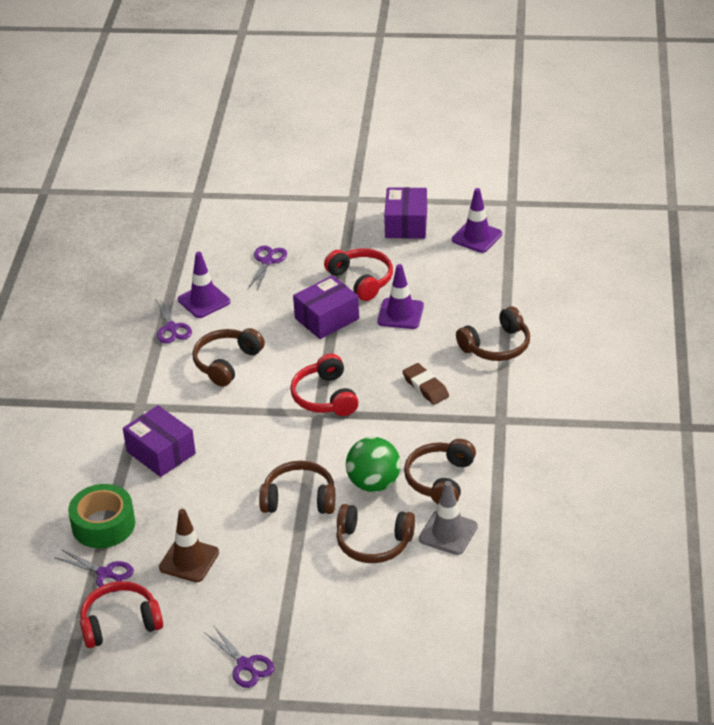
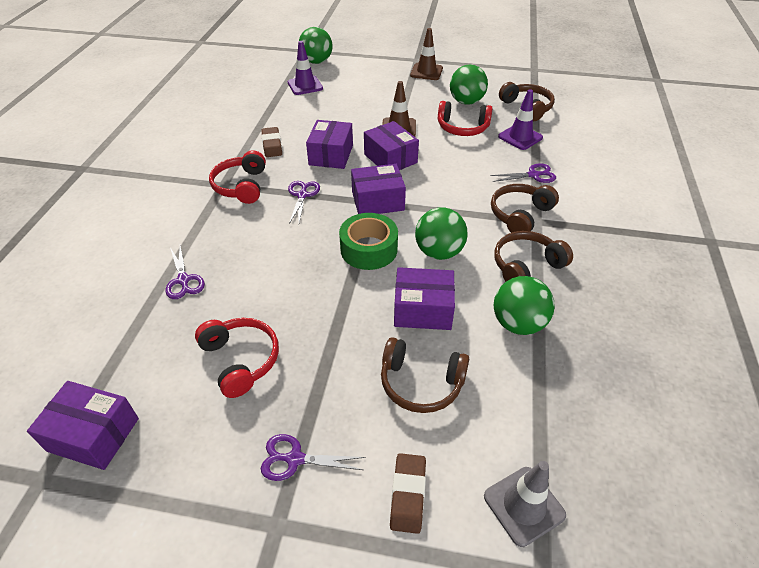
brown eraser: [402,363,449,405] = 1 -> [261,127,282,157] [390,453,426,534] = 2
brown headphones: [192,328,265,387] [259,461,335,514] [336,504,415,563] [404,439,476,504] [456,306,530,361] = 5 -> [381,337,469,413] [491,184,559,233] [494,231,573,282] [499,82,555,121] = 4
brown traffic cone: [159,509,219,582] = 1 -> [382,81,416,137] [410,28,443,80] = 2
green ball: [346,437,401,492] = 1 -> [299,27,332,64] [415,208,468,260] [450,64,488,105] [494,276,555,335] = 4
purple box: [123,405,196,477] [293,275,359,339] [384,187,427,239] = 3 -> [27,381,139,470] [306,120,353,169] [351,164,406,214] [364,121,419,170] [394,267,455,330] = 5
purple traffic cone: [178,252,230,318] [377,264,424,329] [452,188,502,253] = 3 -> [288,41,323,95] [498,89,543,150] = 2

